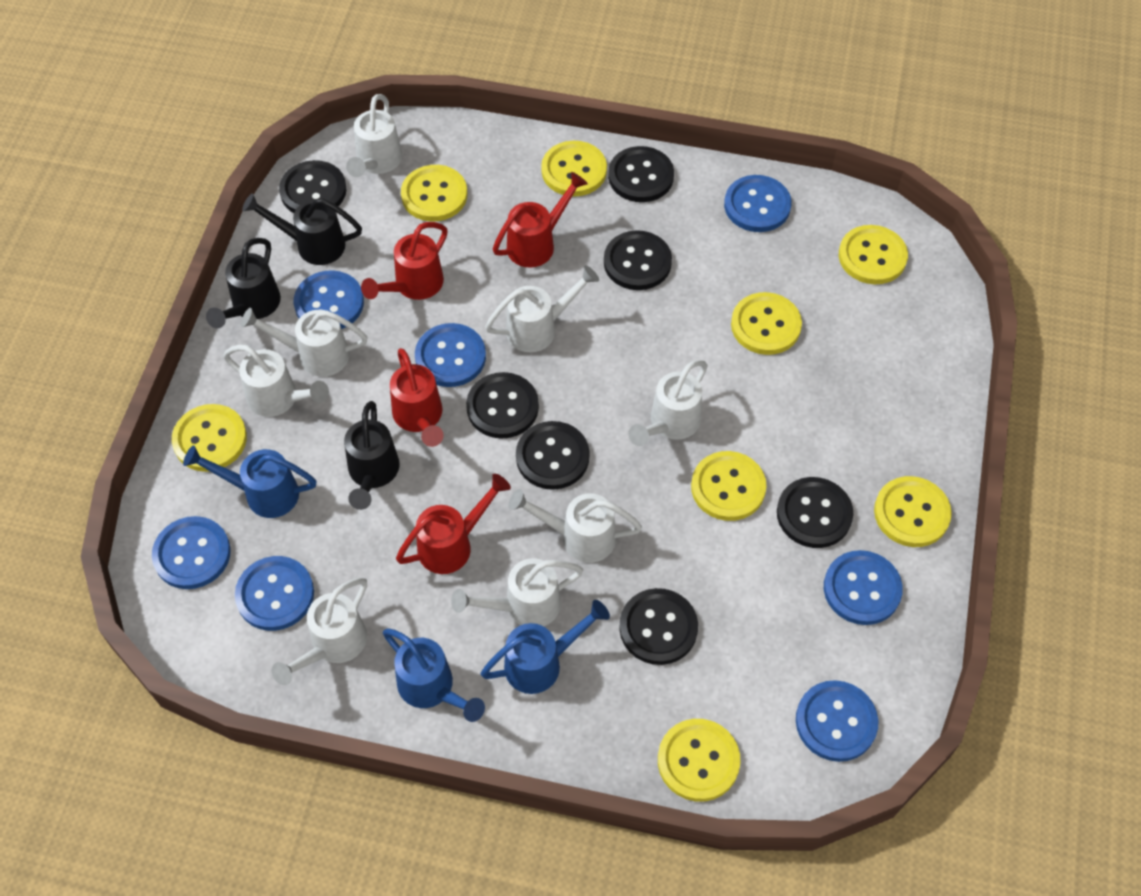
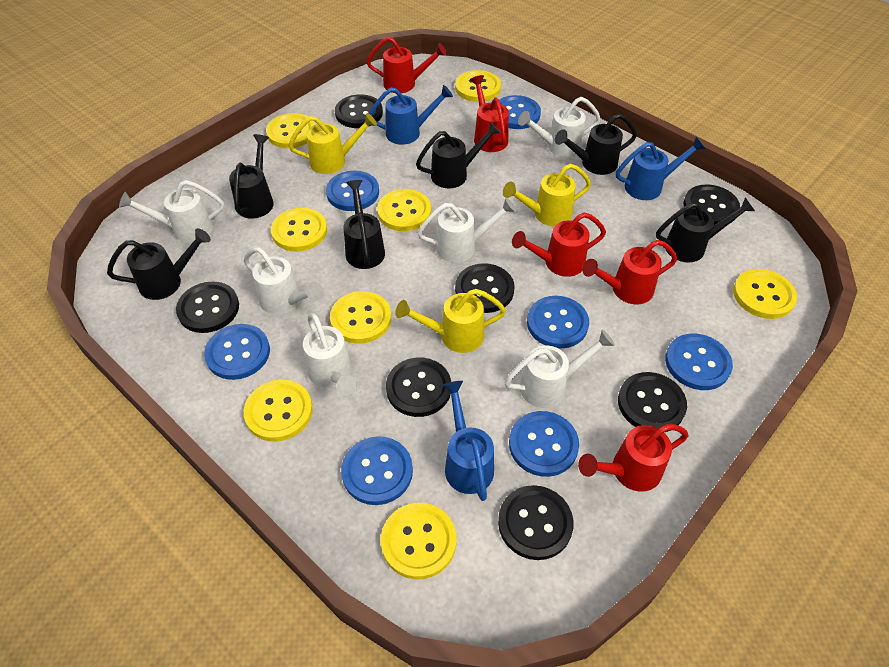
black watering can: [206,238,281,328] [242,193,362,265] [344,401,400,510] = 3 -> [107,228,211,300] [229,134,274,219] [344,180,385,269] [416,122,501,189] [555,114,637,175] [656,197,755,263] = 6
red watering can: [361,222,448,300] [390,348,444,447] [396,474,511,574] [493,172,588,268] = 4 -> [367,37,447,93] [470,75,509,152] [512,213,606,277] [578,424,688,492] [582,240,677,304] = 5
white watering can: [223,344,329,417] [241,308,368,377] [271,578,367,685] [346,94,402,177] [451,558,583,627] [485,265,599,352] [508,489,642,563] [628,360,708,446] = 8 -> [119,180,224,242] [244,247,323,315] [303,313,357,396] [417,198,516,263] [504,330,615,408] [518,97,601,157] = 6
yellow watering can: none = 0 -> [289,113,377,174] [395,289,506,353] [503,164,591,227] = 3

